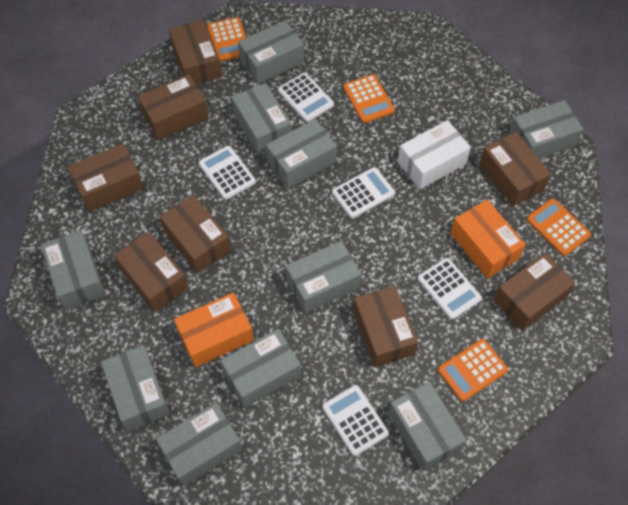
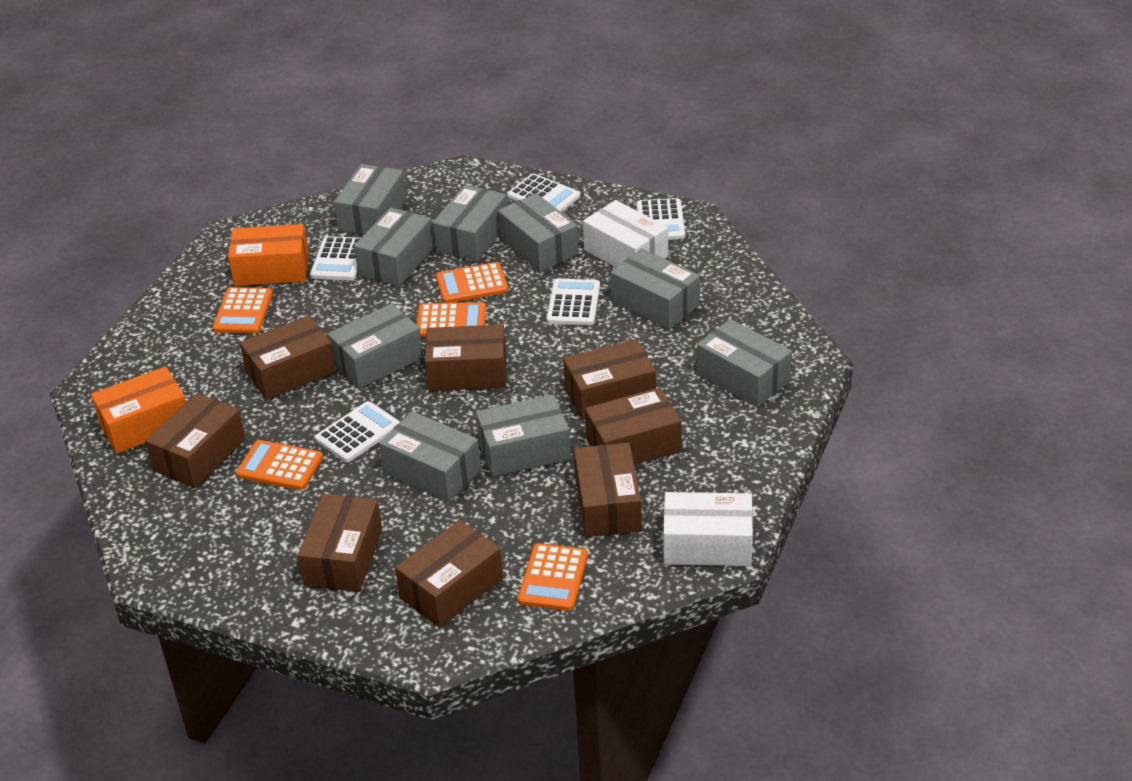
grey box: [41,230,106,310] [101,345,170,431] [156,403,242,486] [220,329,301,408] [231,83,292,155] [238,20,304,84] [266,119,337,189] [286,241,361,313] [388,382,467,471] [508,100,584,159] = 10 -> [327,303,423,389] [334,164,407,235] [354,207,435,286] [379,411,481,502] [432,185,507,262] [476,394,571,477] [498,193,579,272] [610,248,700,330] [697,319,792,407] = 9
orange calculator: [207,17,246,61] [343,74,395,123] [438,339,508,402] [526,198,591,256] = 4 -> [213,287,273,334] [236,440,323,490] [417,302,486,337] [436,262,508,303] [518,543,588,611] = 5
white box: [398,120,471,189] = 1 -> [583,200,668,267] [663,492,753,566] = 2

